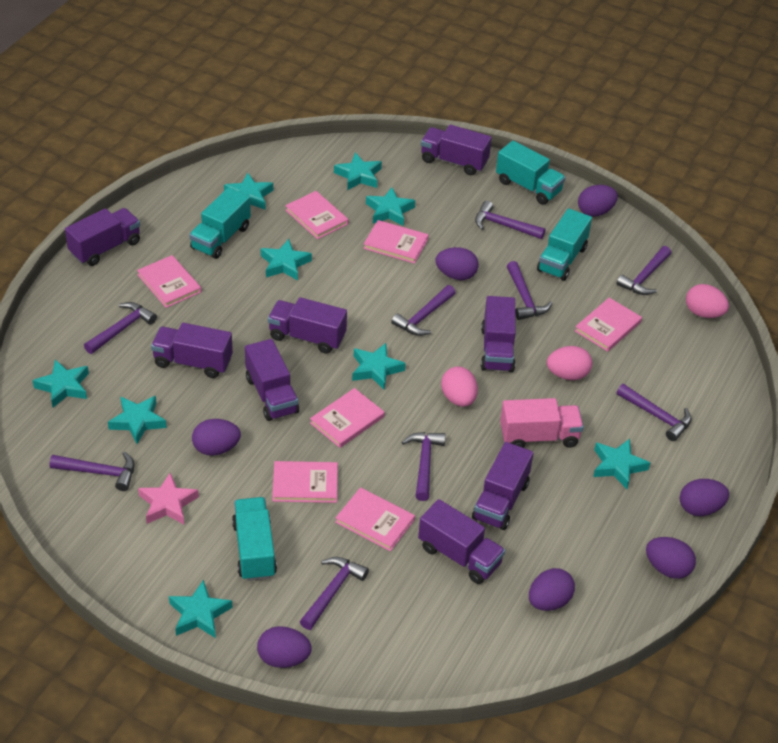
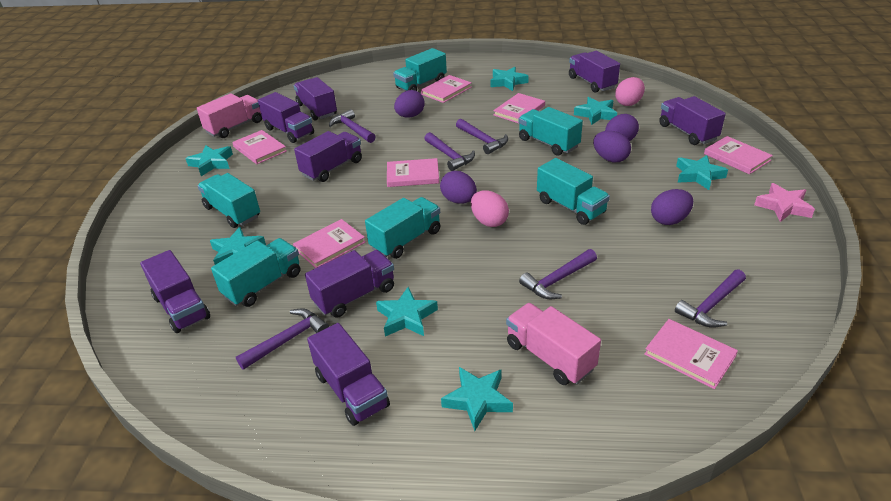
pink egg: [441,366,478,407] [547,346,592,380] [686,284,729,318] = 3 -> [471,191,509,227] [615,77,645,106] = 2
pink truck: [500,398,584,448] = 1 -> [197,93,262,138] [506,303,601,385] = 2
purple egg: [192,419,241,456] [257,626,312,668] [436,247,479,280] [529,568,575,611] [578,185,618,217] [646,537,696,579] [680,479,729,516] = 7 -> [394,90,425,118] [440,171,477,204] [593,131,631,163] [605,114,639,141] [651,189,693,225] = 5
purple hammer: [49,452,135,491] [84,302,157,354] [300,557,369,630] [391,285,456,336] [402,432,446,501] [475,201,545,239] [507,261,552,320] [616,246,671,295] [617,384,692,441] = 9 -> [236,308,329,370] [329,109,376,143] [424,132,475,171] [456,119,508,154] [519,249,597,299] [675,269,746,328] = 6
turquoise star: [32,360,89,408] [108,396,167,444] [169,580,232,638] [224,173,273,210] [261,239,312,281] [334,153,382,190] [352,343,406,389] [366,187,415,226] [593,439,650,489] = 9 -> [185,145,233,176] [210,227,266,265] [376,287,438,336] [441,367,513,431] [490,67,529,91] [574,97,617,125] [676,155,728,190] = 7
turquoise truck: [189,187,251,259] [232,497,277,581] [496,141,566,205] [537,208,592,281] = 4 -> [197,173,260,228] [211,238,301,307] [365,197,440,259] [393,48,447,91] [518,107,583,156] [537,158,610,225] = 6

